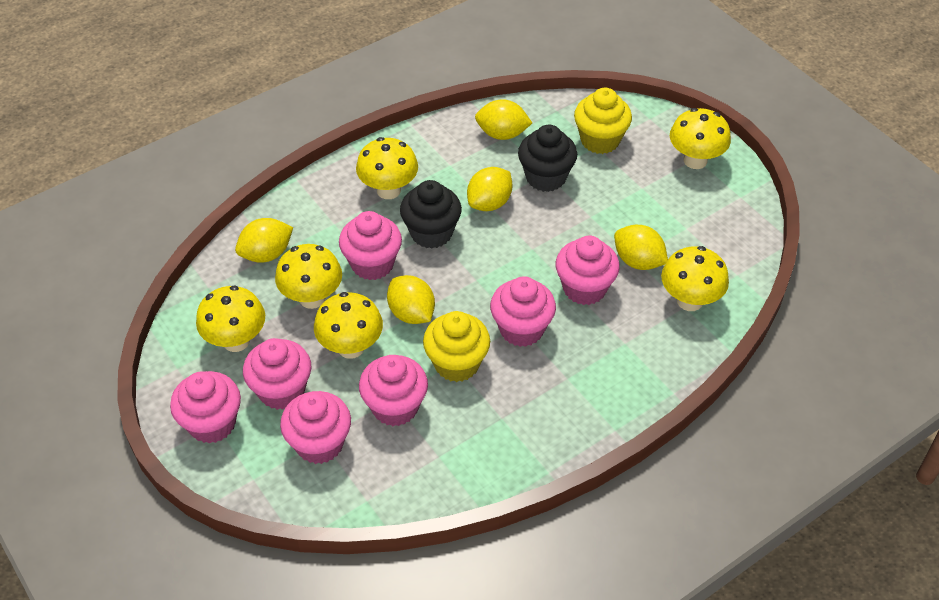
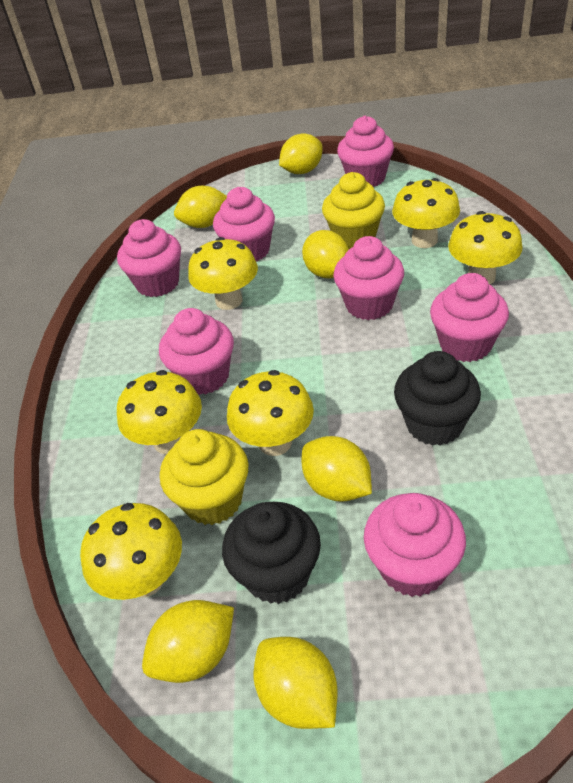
yellow lemon: [235,218,293,263] [387,275,435,324] [467,167,512,211] [475,99,532,140] [614,225,668,270] = 5 -> [142,600,234,683] [174,186,227,228] [253,637,338,729] [279,133,323,174] [301,436,372,502] [302,230,349,278] = 6

